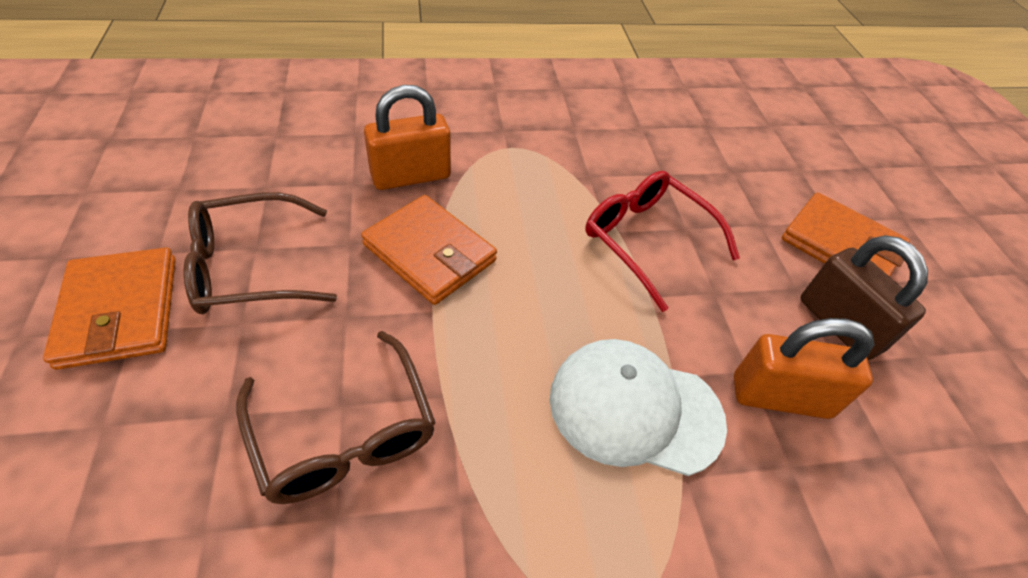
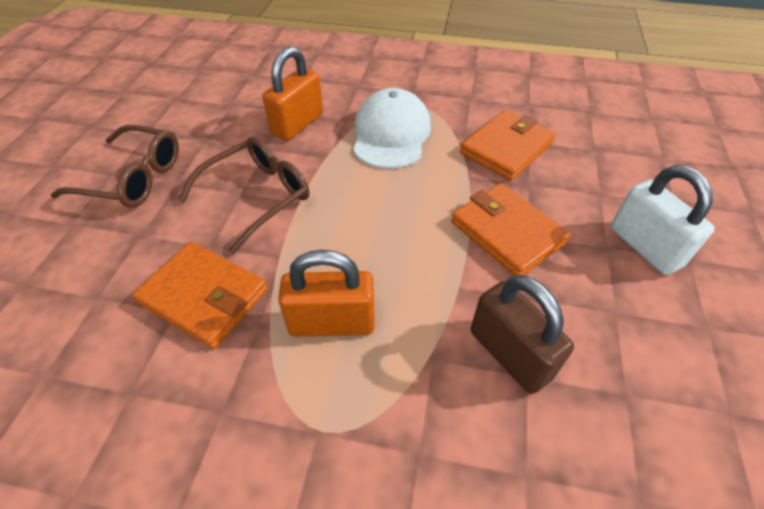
red glasses: [585,171,740,312] = 1 -> none = 0
white padlock: none = 0 -> [611,165,715,275] = 1

